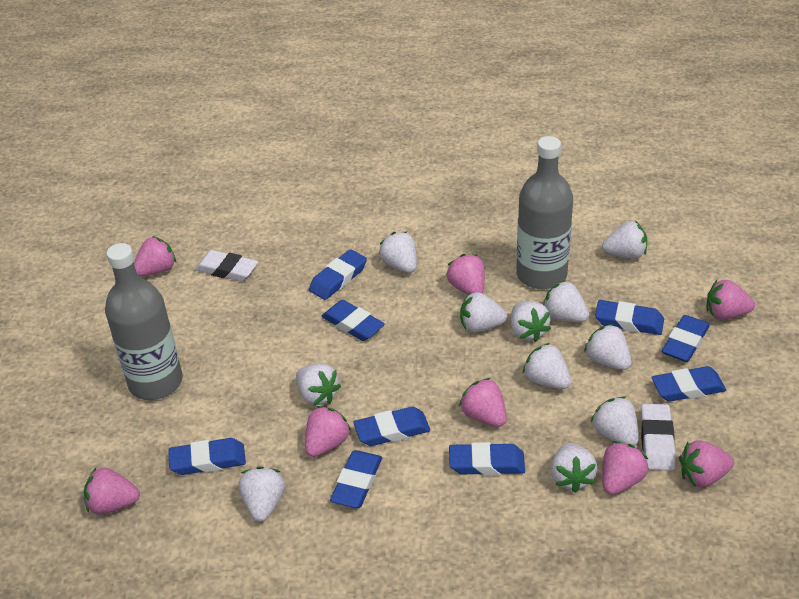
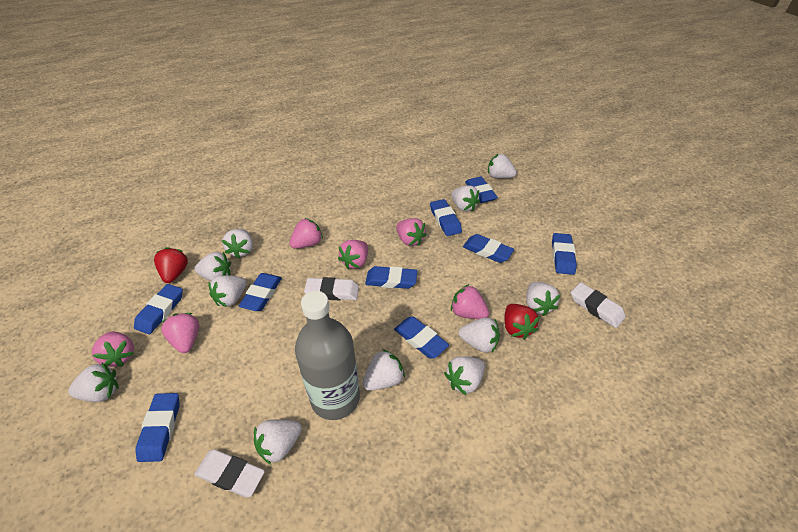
grey bottle: [105,243,183,400] [516,136,573,289] = 2 -> [295,291,360,420] = 1
pink strawberry: [84,468,140,515] [134,236,176,276] [305,406,351,457] [446,254,485,295] [459,378,507,427] [602,441,649,495] [679,440,734,487] [706,280,755,320] = 8 -> [92,331,134,367] [161,313,199,353] [290,218,323,249] [338,240,368,269] [396,218,427,246] [451,284,489,319] = 6
red strawberry: none = 0 -> [154,247,188,283] [504,304,539,339] = 2
white eraser: [195,250,258,281] [641,404,676,471] = 2 -> [194,449,265,497] [304,277,359,300] [571,282,626,328] = 3

